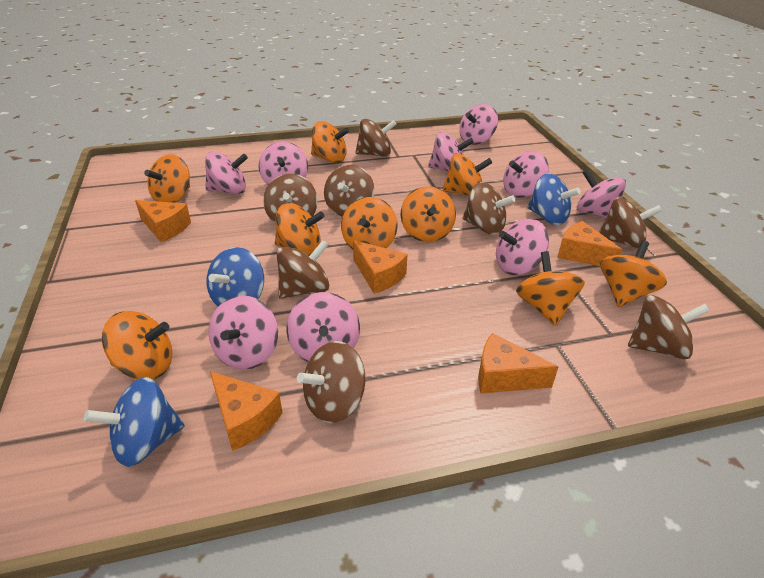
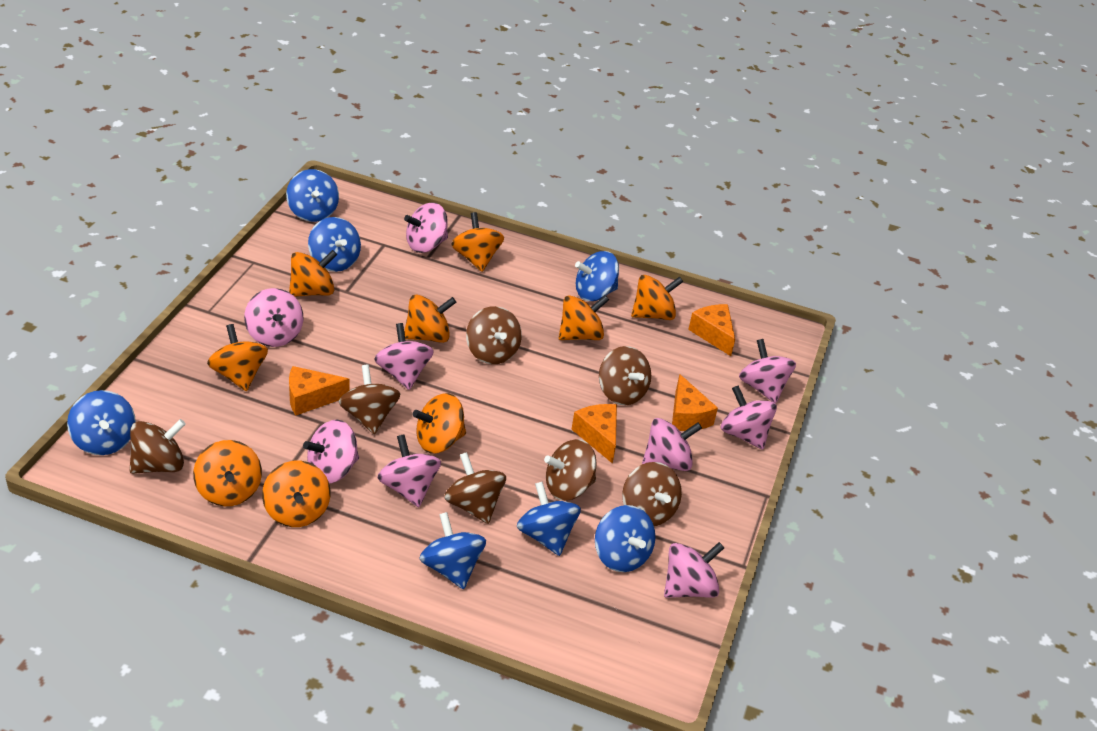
blue spinning top: [84,377,184,467] [207,247,264,306] [528,173,581,225] = 3 -> [67,390,136,455] [286,169,339,222] [308,217,361,272] [419,512,486,589] [517,481,581,556] [575,251,619,301] [595,505,655,572] = 7
brown spinning top: [263,174,318,223] [277,240,329,299] [297,341,365,423] [324,165,374,217] [355,119,397,157] [463,182,515,235] [599,197,662,248] [628,295,710,359] = 8 -> [130,419,186,474] [339,364,401,435] [444,452,506,524] [466,306,522,364] [544,439,597,501] [599,346,651,405] [622,462,682,526] = 7
orange cheese: [135,200,191,242] [210,371,282,451] [353,240,408,294] [478,333,558,394] [557,221,622,266] = 5 -> [289,366,349,416] [572,404,617,464] [672,374,718,431] [688,304,735,356] = 4

